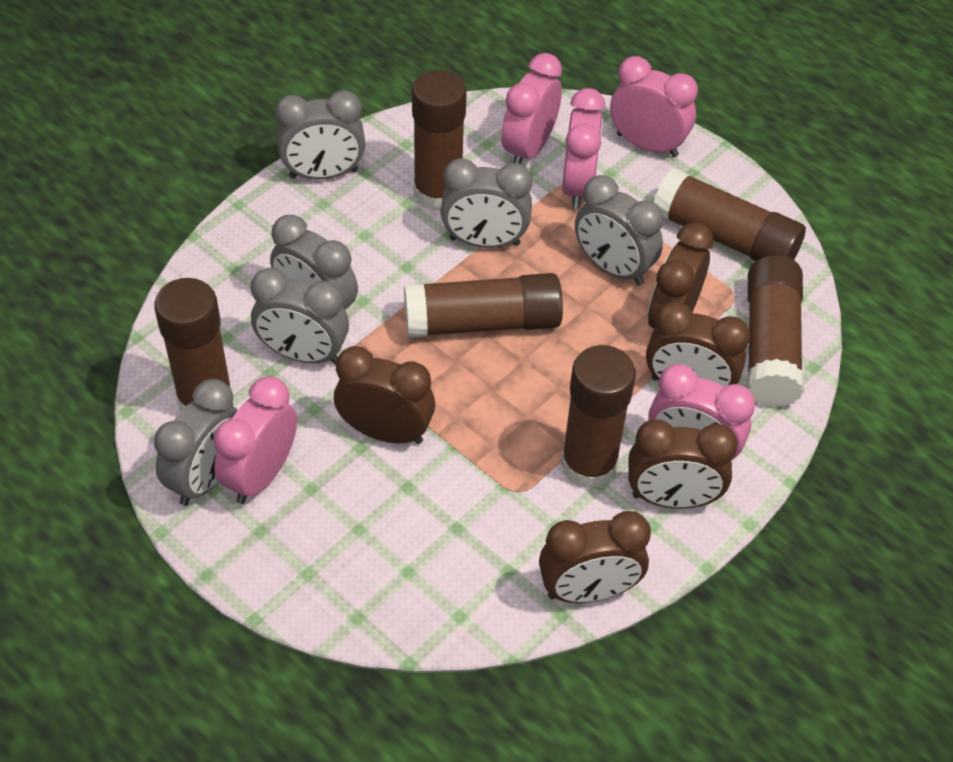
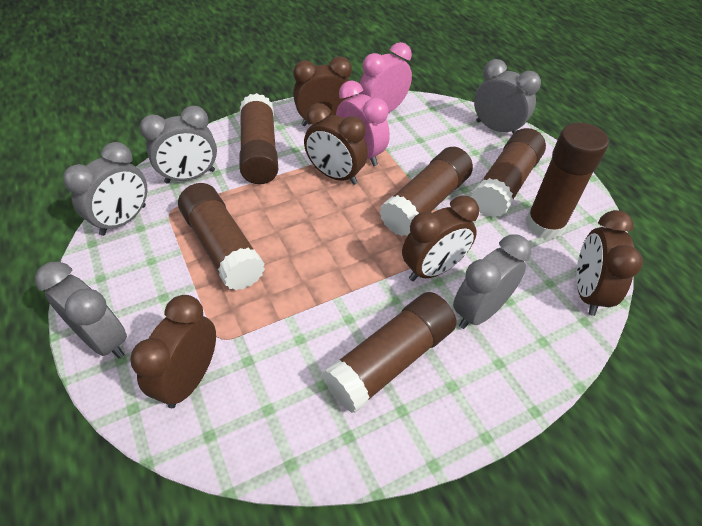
grey clock: [154,379,238,506] [251,268,349,364] [270,215,358,310] [275,90,366,180] [441,158,532,248] [575,175,663,285] = 6 -> [35,262,127,358] [63,142,147,236] [140,106,217,184] [453,234,531,329] [474,59,541,133] = 5
pink clock: [214,376,297,504] [501,53,562,164] [562,88,605,209] [610,56,698,157] [648,364,755,460] = 5 -> [336,80,390,166] [359,42,412,112] = 2

